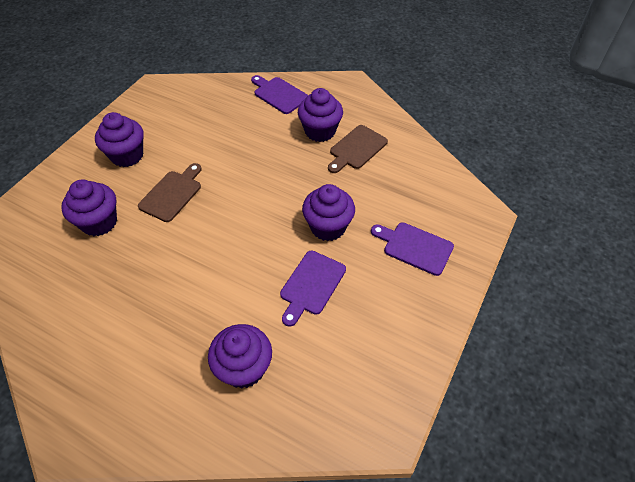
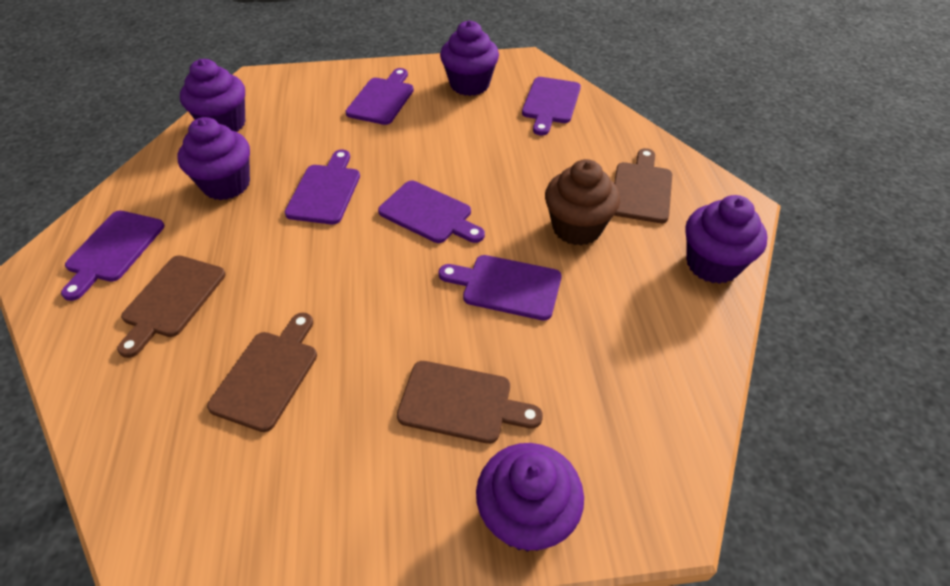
brown cupcake: none = 0 -> [545,159,620,245] = 1
brown cutting board: [138,163,202,222] [328,125,388,173] = 2 -> [117,255,226,358] [207,312,317,432] [397,361,543,444] [614,148,672,223] = 4
purple cutting board: [251,75,308,114] [280,251,346,327] [371,223,454,276] = 3 -> [61,211,164,301] [285,150,360,225] [346,68,414,125] [378,181,485,243] [439,255,561,321] [522,77,581,136] = 6

